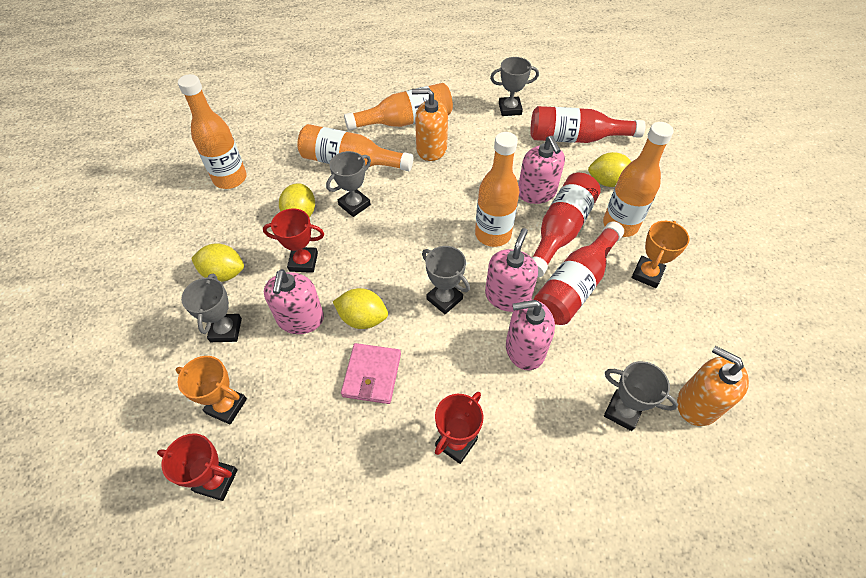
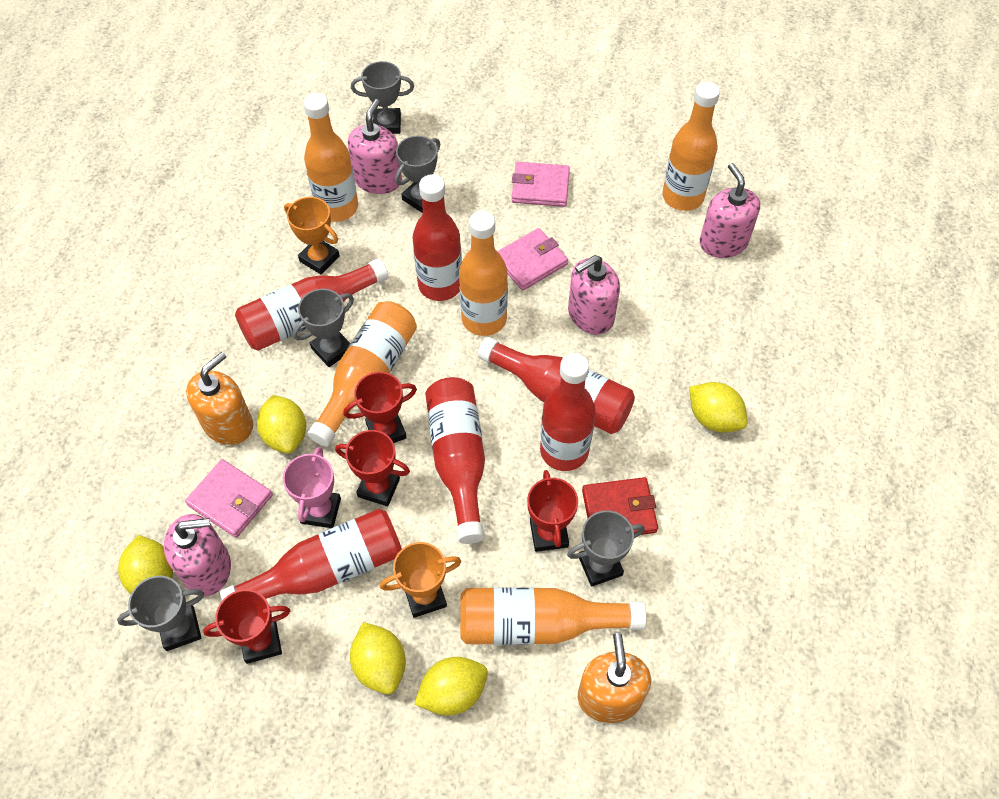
pink trophy: none = 0 -> [283,447,341,528] = 1
pink wallet: [341,343,401,404] = 1 -> [185,459,273,538] [497,228,568,290] [512,162,570,207] = 3
red bottle: [531,106,646,143] [532,173,601,277] [534,221,624,325] = 3 -> [220,509,402,600] [235,258,389,351] [413,174,462,301] [425,377,485,544] [478,337,635,434] [540,353,596,471] = 6
red trophy: [157,433,238,501] [263,208,324,273] [435,392,483,464] = 3 -> [203,589,290,664] [335,430,410,506] [343,372,417,443] [527,470,578,552] = 4
red wallet: none = 0 -> [582,477,658,535] = 1
yellow lemon: [191,243,244,282] [279,183,315,217] [333,288,388,329] [588,152,632,187] = 4 -> [118,535,173,594] [257,395,306,454] [350,622,406,694] [414,657,488,716] [689,382,748,433] = 5

